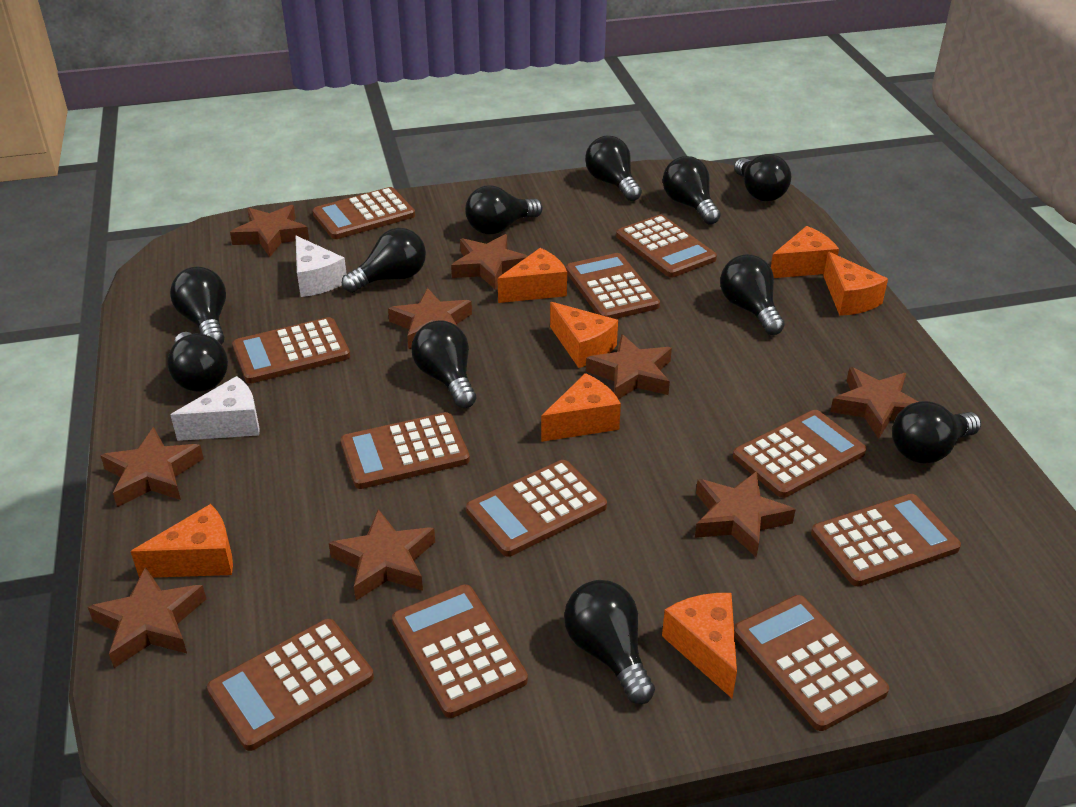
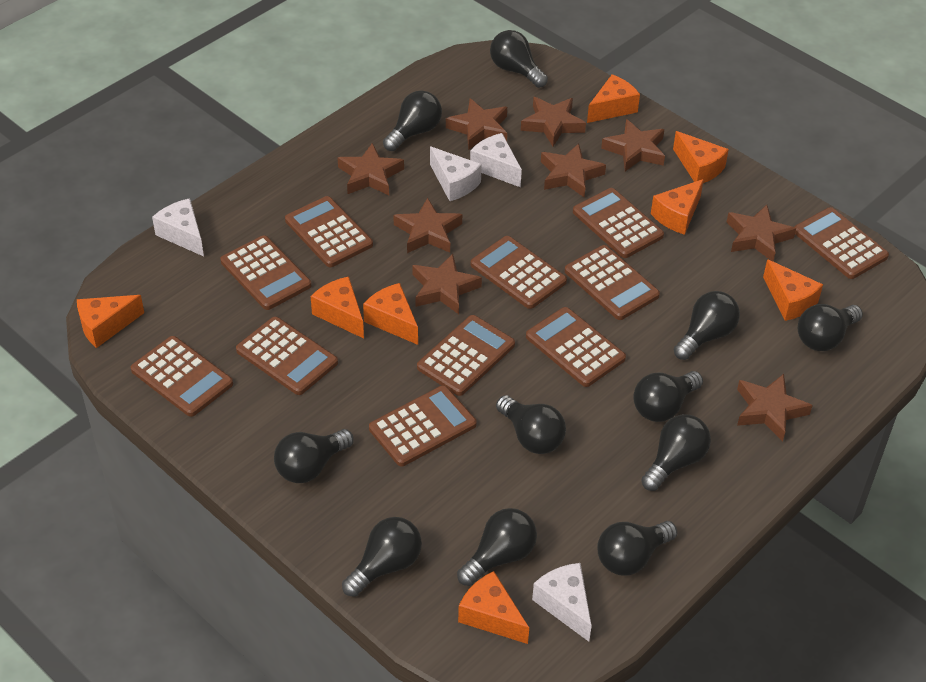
orange cheese: [131,504,233,578] [498,248,567,303] [541,373,621,442] [550,302,618,368] [662,593,737,698] [771,226,839,278] [824,252,888,316] = 7 -> [77,295,144,348] [311,276,364,339] [363,283,418,345] [458,571,529,644] [587,74,640,123] [651,179,704,235] [673,131,729,183] [763,259,823,321] = 8
white cheese: [171,376,259,441] [296,236,347,297] = 2 -> [152,198,204,256] [430,147,482,201] [470,133,522,188] [532,563,592,642] = 4

